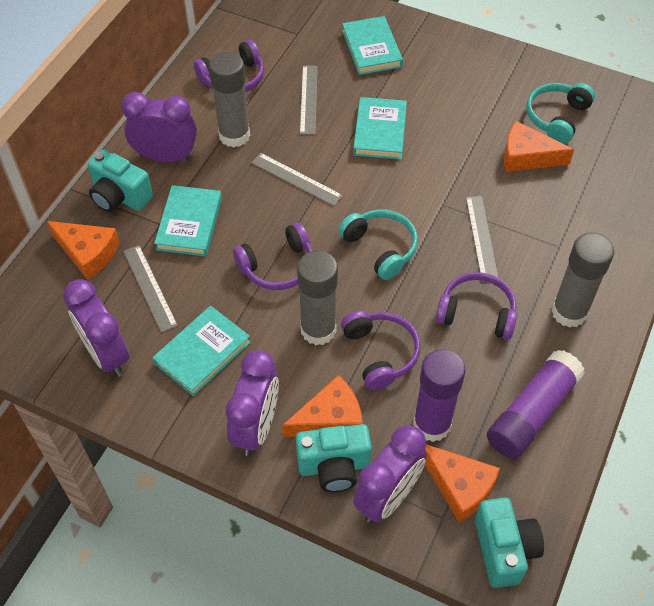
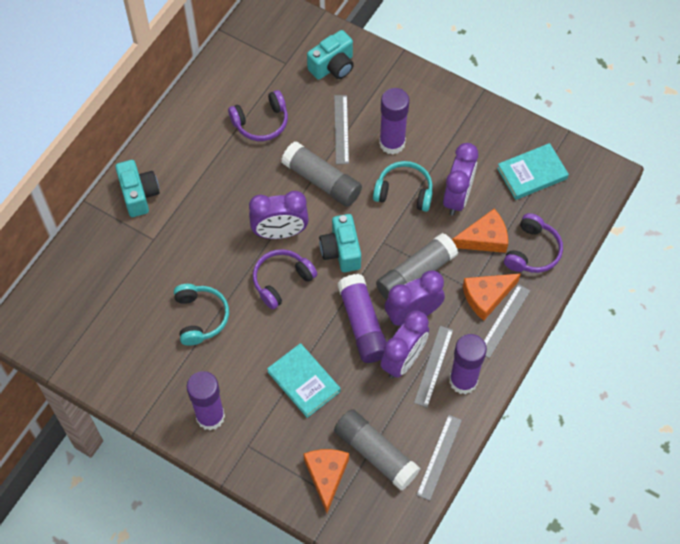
orange cheese: [47,221,120,280] [282,375,363,437] [425,445,500,523] [504,121,574,172] = 4 -> [303,449,349,513] [452,209,508,253] [463,274,521,321] = 3
purple glue stick: [413,349,466,442] [487,350,585,459] = 2 -> [187,371,225,431] [337,274,386,363] [379,88,409,154] [449,334,487,394] = 4
purple headphones: [194,40,264,92] [233,223,312,290] [341,311,420,390] [436,272,517,340] = 4 -> [228,90,288,141] [253,249,317,309] [504,213,563,273] = 3
turquoise book: [153,306,251,396] [154,185,222,257] [342,16,403,75] [353,97,407,160] = 4 -> [267,343,341,418] [497,143,569,200] = 2

